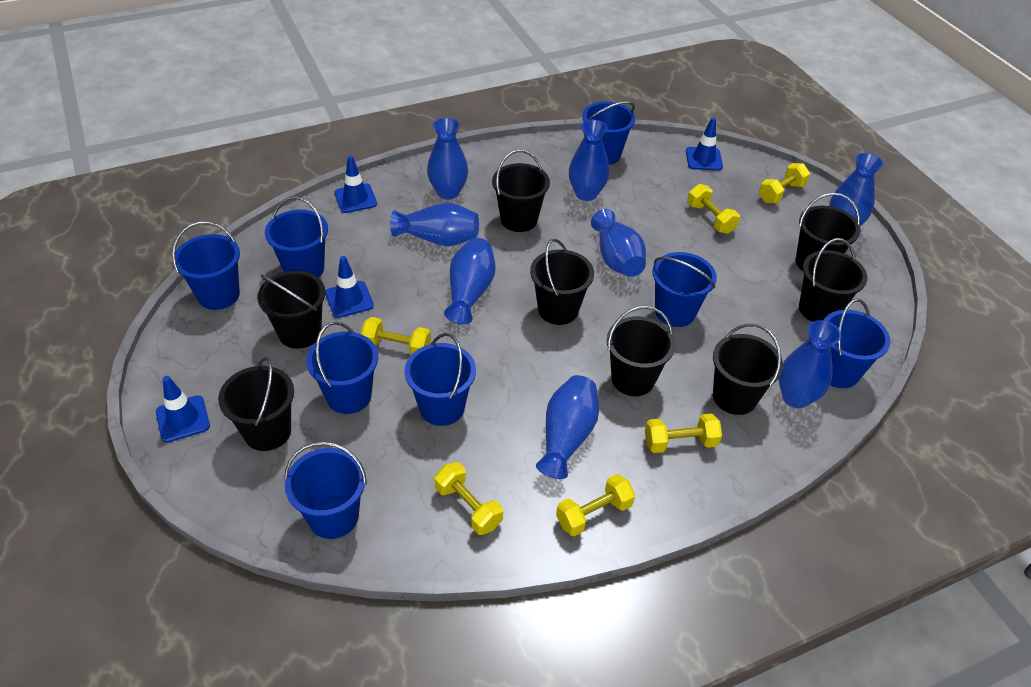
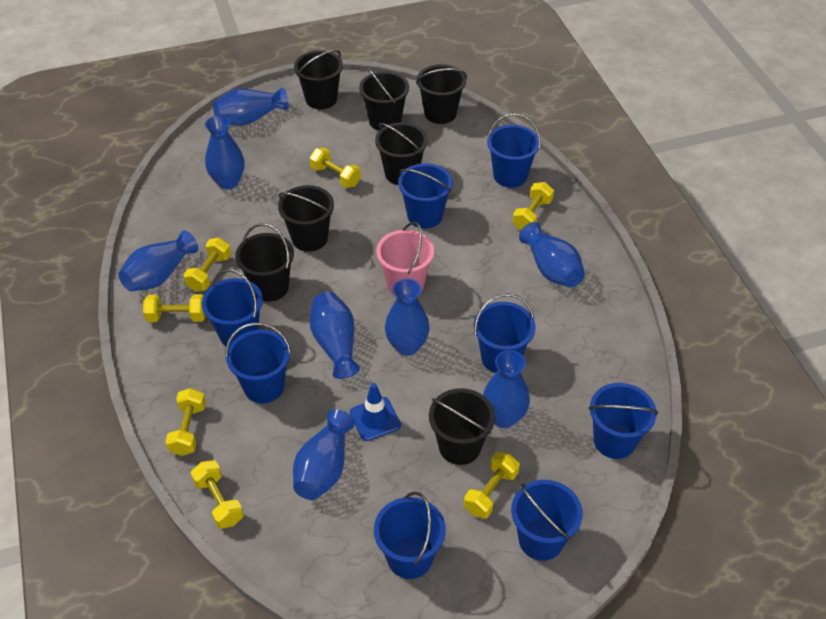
black bucket: [218,357,294,451] [257,271,326,349] [492,150,550,232] [530,239,594,325] [607,306,675,396] [713,324,783,415] [796,193,860,271] [799,238,867,322] = 8 -> [235,223,294,302] [278,185,334,252] [294,50,343,109] [359,66,409,131] [375,122,428,185] [416,64,467,124] [429,388,495,465] = 7
blue traffic cone: [156,376,210,443] [325,256,374,318] [334,156,377,213] [686,118,723,170] = 4 -> [350,383,401,441] = 1
pink bucket: none = 0 -> [376,222,434,295] = 1
yellow dumbbell: [360,317,431,355] [434,462,503,535] [556,474,635,536] [645,414,722,453] [687,184,740,234] [759,163,810,203] = 6 -> [143,294,206,322] [165,388,206,456] [183,238,231,292] [191,460,244,529] [310,147,361,188] [464,452,520,519] [512,182,554,230] = 7

